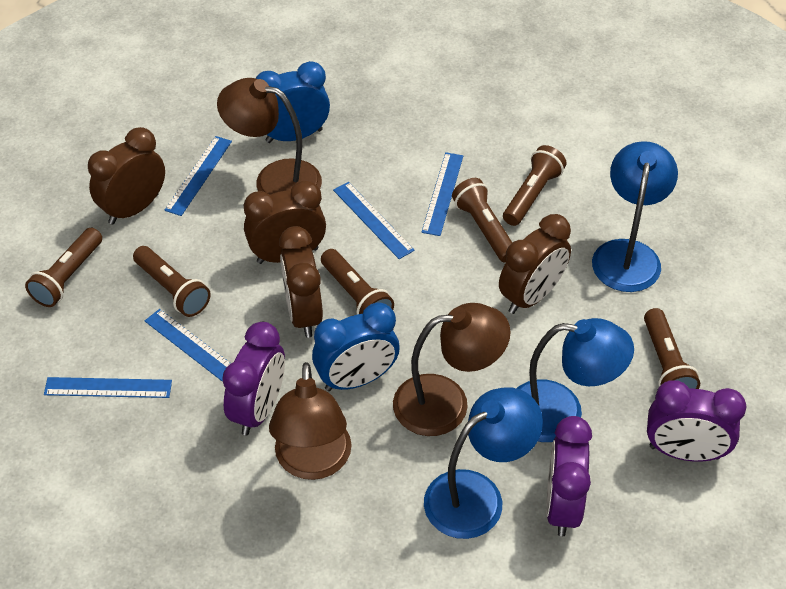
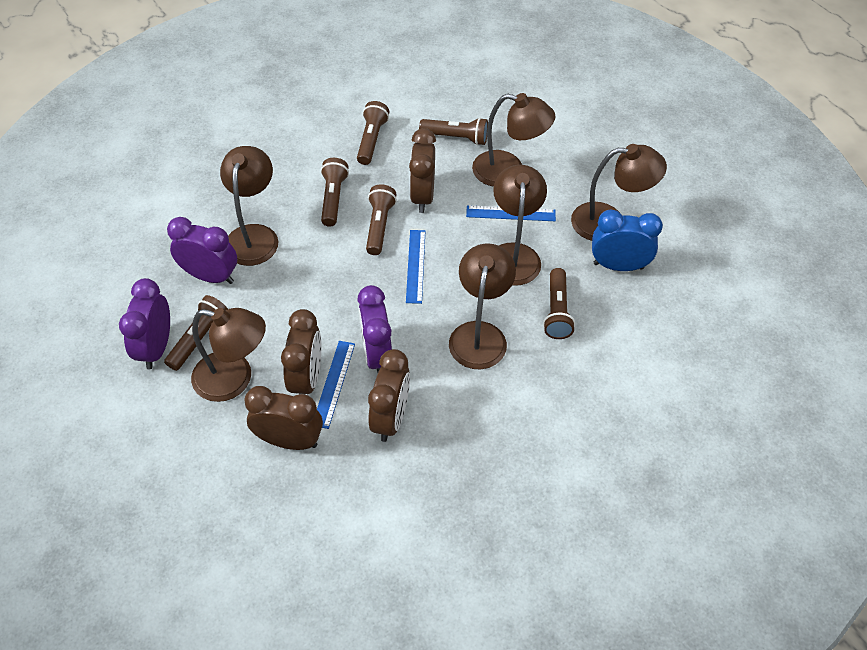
blue clock: [256,61,330,143] [312,302,400,391] = 2 -> [592,210,663,271] = 1
blue lamp: [424,387,543,539] [516,318,634,442] [592,141,678,292] = 3 -> none = 0
blue ruler: [44,377,172,398] [145,309,231,382] [164,136,232,216] [333,182,415,259] [421,152,463,236] = 5 -> [317,341,355,429] [406,230,425,304] [466,205,556,221] = 3
brown lamp: [217,78,322,195] [269,362,352,480] [393,303,511,436] = 3 -> [191,308,266,402] [220,146,278,266] [449,243,516,369] [472,93,556,187] [493,165,547,286] [571,144,667,241] = 6

